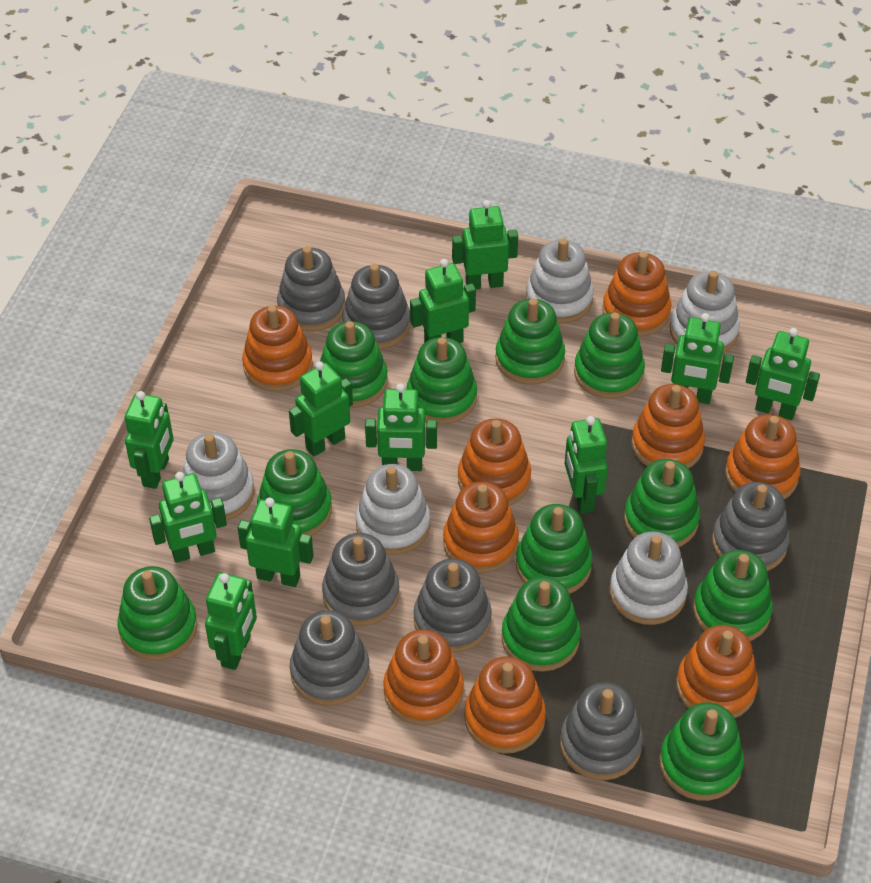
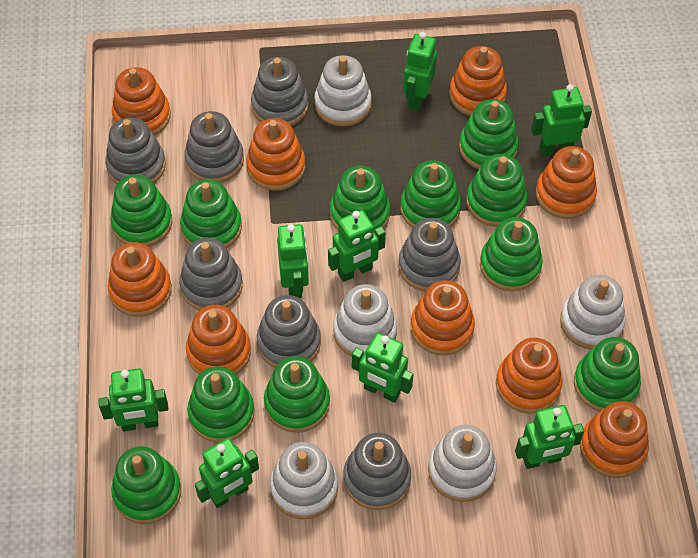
green robot: [125,391,173,489] [149,472,227,563] [205,572,257,670] [238,498,314,587] [289,361,353,456] [365,383,437,471] [410,259,476,343] [452,200,518,289] [565,416,608,514] [661,313,734,404] [746,328,820,420] = 11 -> [98,368,168,431] [195,438,259,508] [277,224,309,298] [328,210,386,282] [352,333,413,403] [403,32,437,111] [515,405,584,469] [531,84,592,156] = 8

